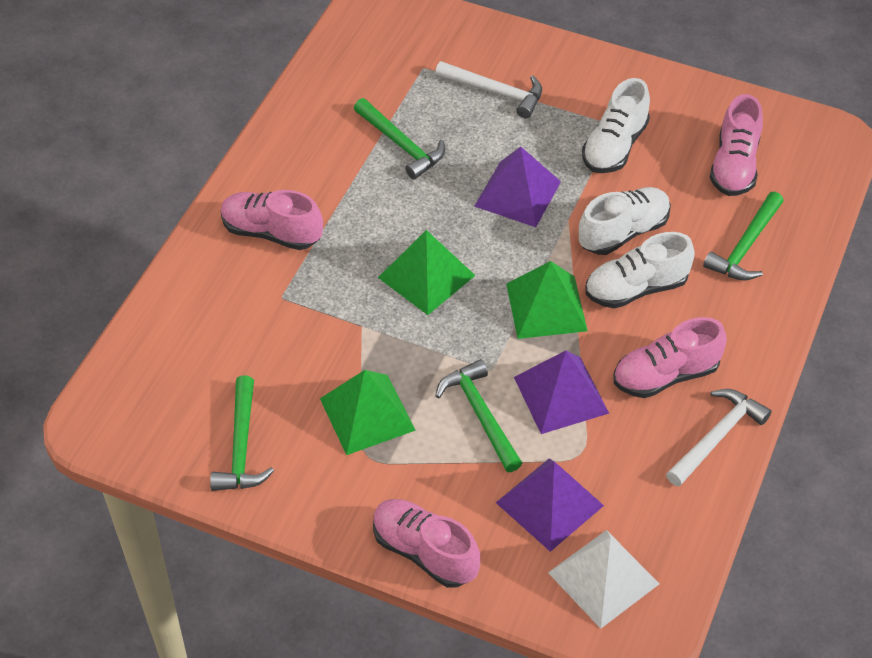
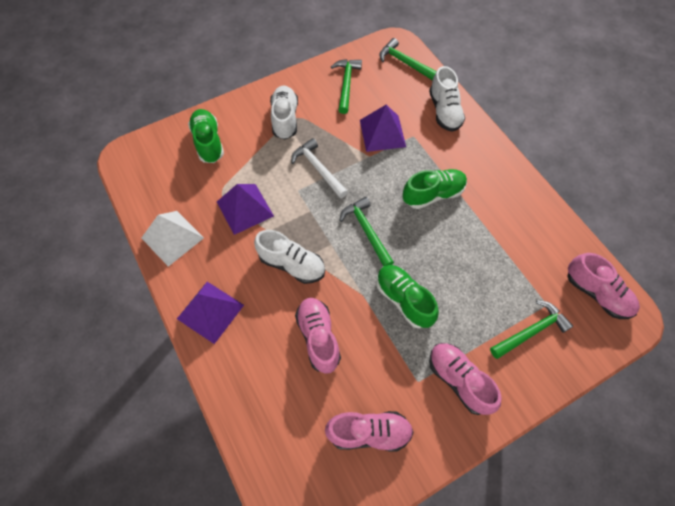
green pyramid: [320,370,416,455] [378,230,476,315] [506,261,588,339] = 3 -> none = 0
green shoe: none = 0 -> [188,109,224,163] [376,265,439,329] [403,169,467,209] = 3
white hammer: [435,61,542,119] [666,389,772,486] = 2 -> [291,138,348,198] = 1

